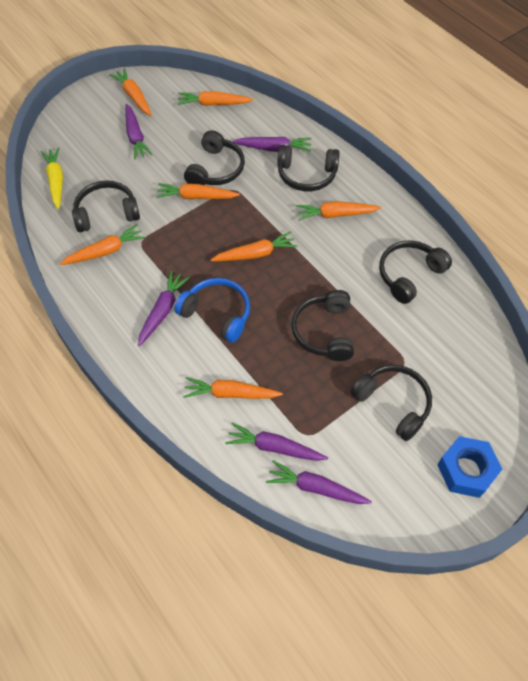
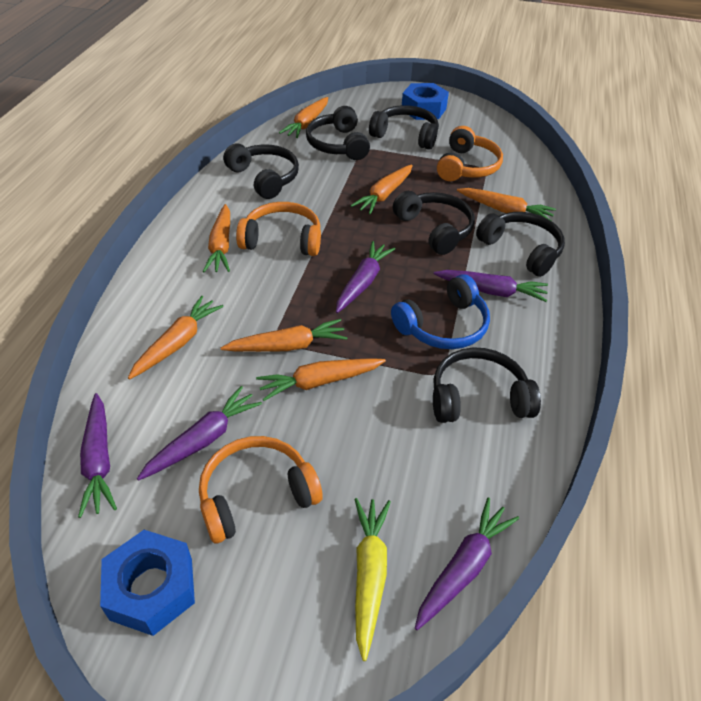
blue nut: [437,436,502,498] = 1 -> [100,530,195,636] [402,83,449,120] = 2
orange headphones: none = 0 -> [199,436,323,543] [236,202,321,256] [437,126,503,181] = 3

